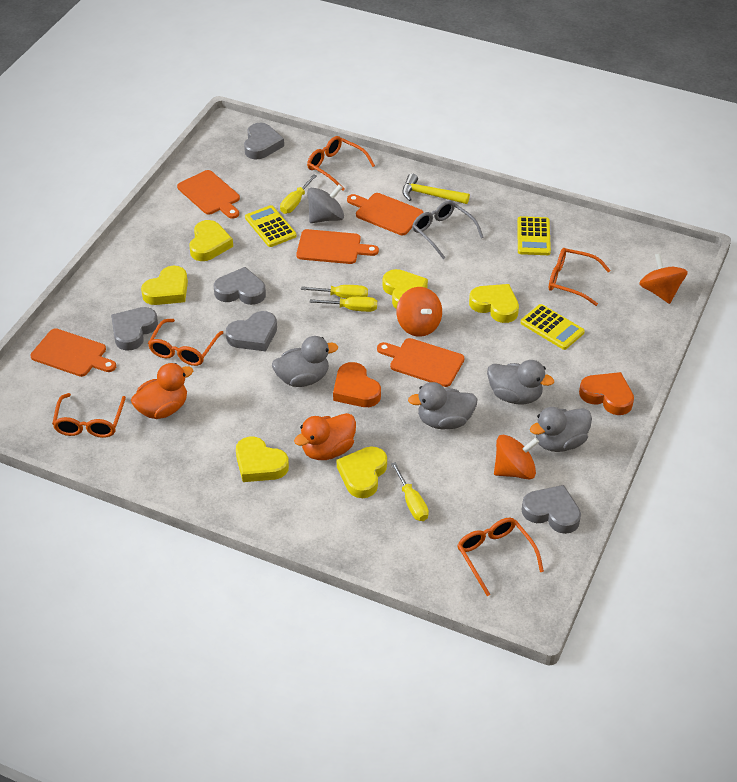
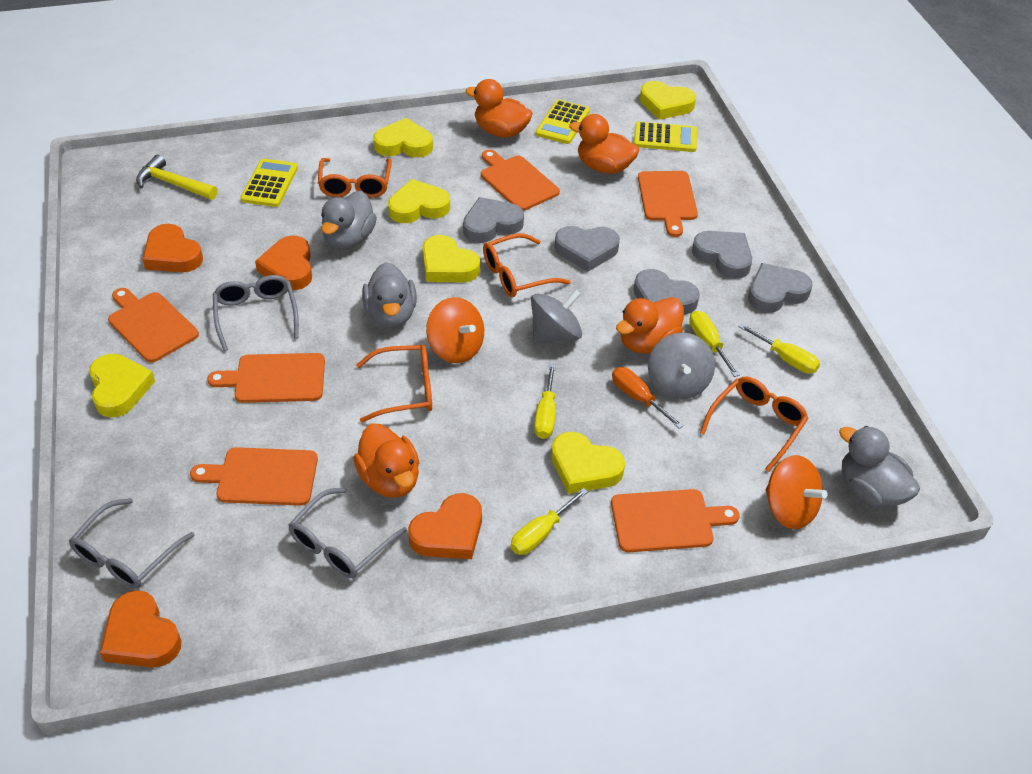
grey duck: [272,336,338,387] [408,382,477,429] [487,360,554,405] [530,407,592,452] = 4 -> [321,191,377,249] [362,262,417,328] [839,426,920,507] = 3
grey glasses: [412,201,484,259] = 1 -> [69,498,195,588] [213,275,299,351] [288,488,407,578] = 3
grey spinning top: [307,185,344,223] = 1 -> [531,290,582,343] [648,333,715,400] = 2
orange cutting board: [30,328,116,377] [177,170,240,219] [296,229,379,264] [347,193,424,235] [377,338,464,387] = 5 -> [108,288,199,363] [190,447,318,506] [207,353,325,403] [481,150,560,211] [611,489,739,552] [638,171,698,237] = 6
orange duck: [131,363,193,419] [294,413,356,460] = 2 -> [353,424,419,498] [465,79,533,138] [569,114,639,174] [616,297,684,354] = 4
orange glasses: [52,393,126,438] [148,319,223,366] [307,136,375,191] [457,518,544,596] [549,248,611,306] = 5 -> [318,158,392,198] [356,345,432,423] [483,233,571,297] [700,376,808,472] = 4
orange heart: [333,362,381,407] [579,372,634,415] = 2 -> [100,590,182,668] [142,224,203,272] [255,236,312,290] [408,493,482,559] = 4
orange screwdriver: none = 0 -> [612,367,684,429] = 1
orange spinning top: [396,287,442,337] [494,435,539,480] [639,253,688,304] = 3 -> [426,297,484,363] [765,455,828,529] = 2

